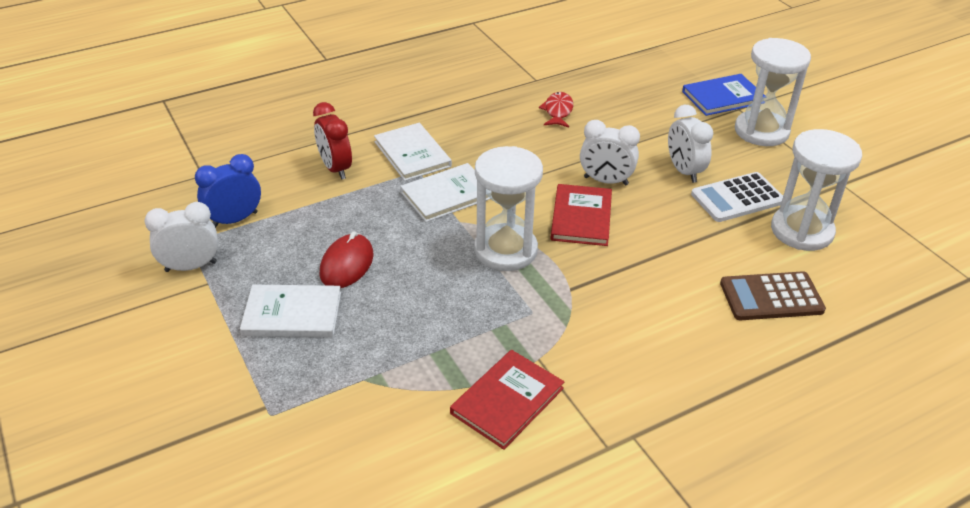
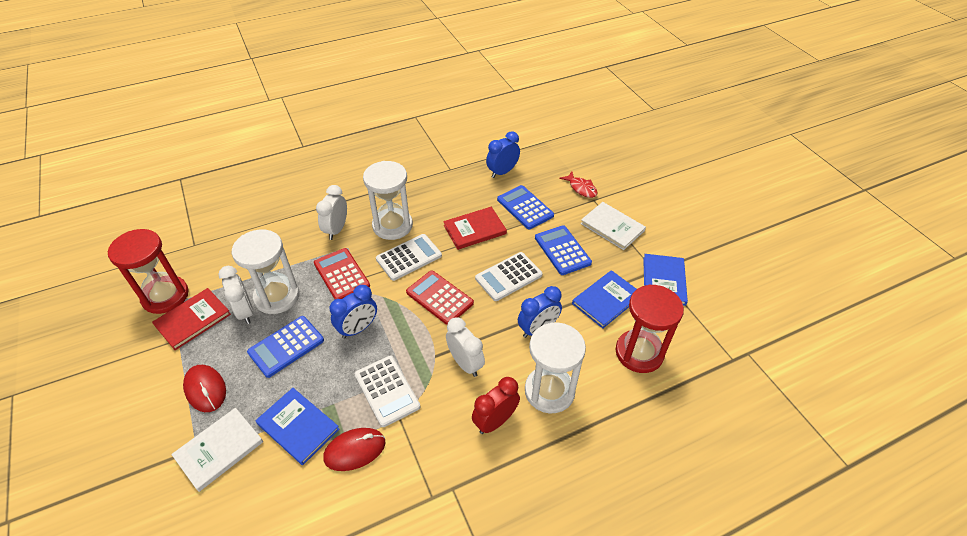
blue book: [682,74,765,116] = 1 -> [255,388,340,465] [572,270,637,329] [643,254,688,306] = 3
blue calculator: none = 0 -> [247,316,324,378] [497,185,554,229] [535,225,592,275] = 3
blue clock: [195,154,261,228] = 1 -> [329,285,377,339] [486,131,520,178] [518,286,562,338] = 3
brown calculator: [720,271,826,320] = 1 -> none = 0
red calculator: none = 0 -> [314,248,370,299] [406,271,474,325] = 2
red hourglass: none = 0 -> [108,229,189,314] [616,285,684,373] = 2
red mouse: [320,231,374,288] = 1 -> [183,365,226,412] [323,428,385,471] = 2
white book: [240,285,341,337] [374,123,452,181] [400,163,490,222] = 3 -> [171,408,263,492] [580,202,646,250] = 2
white calculator: [691,172,783,222] = 1 -> [355,356,421,427] [376,234,442,281] [475,252,542,301] = 3

